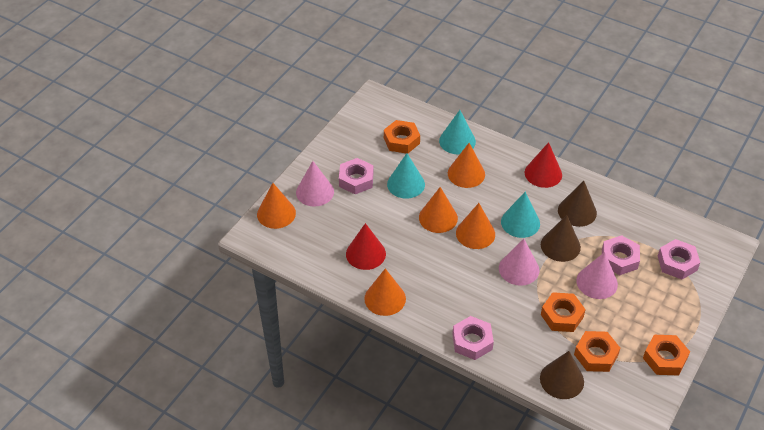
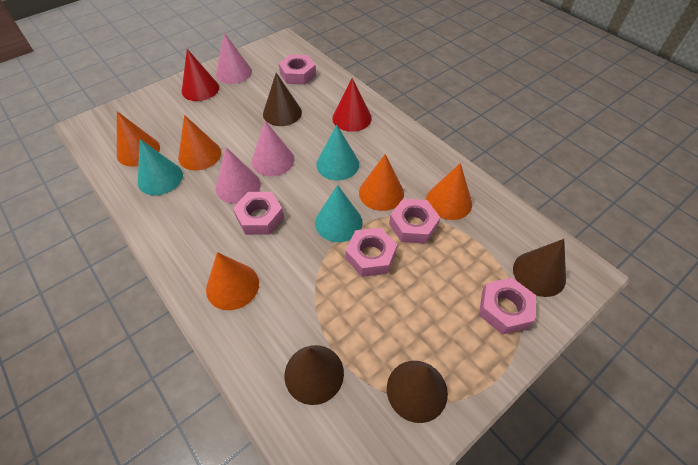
brown cone: [540,351,584,399] [541,215,581,262] [558,181,597,227] = 3 -> [263,73,302,126] [284,345,344,405] [387,361,448,423] [513,239,566,297] = 4
orange nut: [384,120,420,154] [541,292,586,332] [574,331,620,372] [643,335,690,376] = 4 -> none = 0
pink nut: [339,158,373,194] [452,316,494,360] [602,235,640,275] [658,239,700,279] = 4 -> [233,192,284,235] [279,54,316,85] [346,227,397,277] [389,199,440,244] [479,277,536,335] = 5

